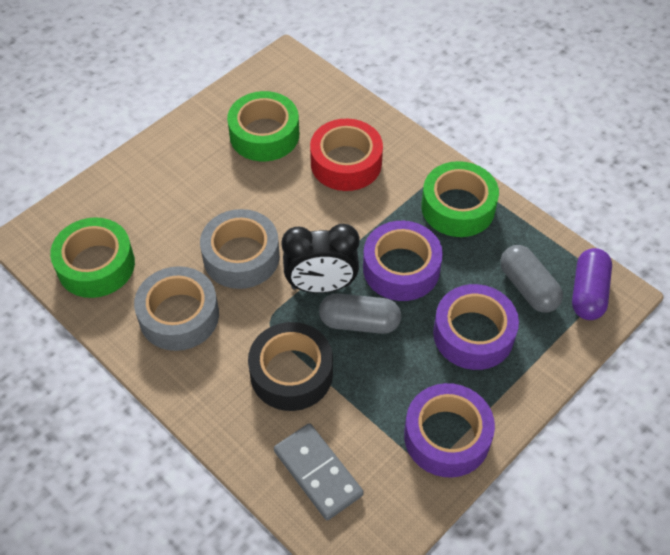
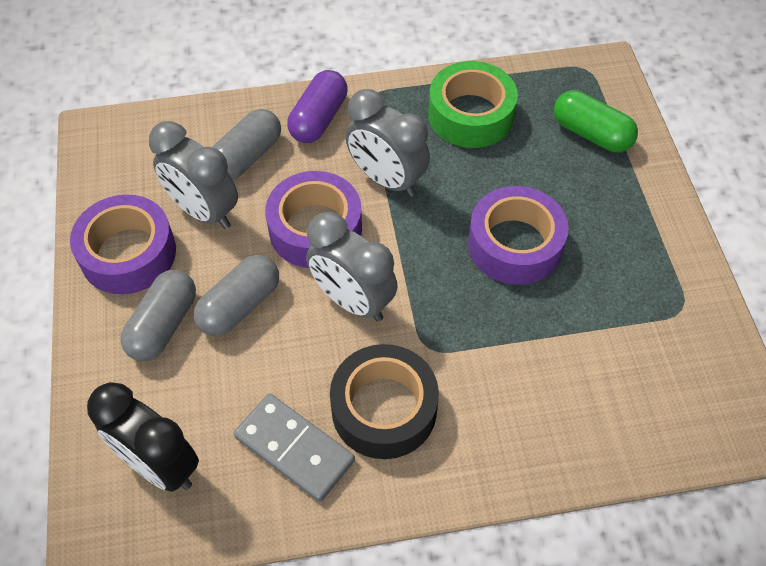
green capsule: none = 0 -> [554,90,638,152] = 1
green tape: [50,217,135,298] [227,91,299,162] [421,161,499,237] = 3 -> [428,61,518,148] = 1
grey capsule: [319,293,401,334] [500,245,563,313] = 2 -> [120,270,196,361] [193,255,279,336] [212,109,281,180] = 3
grey clock: none = 0 -> [149,121,238,229] [306,212,398,322] [346,89,430,197] = 3
grey tape: [134,266,219,351] [200,209,280,289] = 2 -> none = 0
red tape: [310,119,383,191] = 1 -> none = 0

